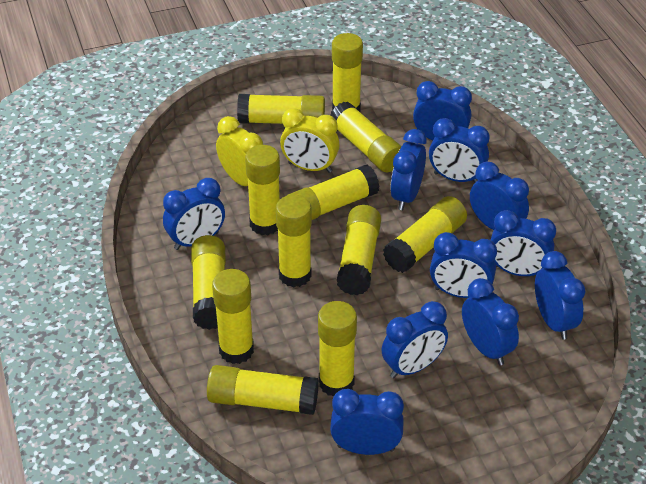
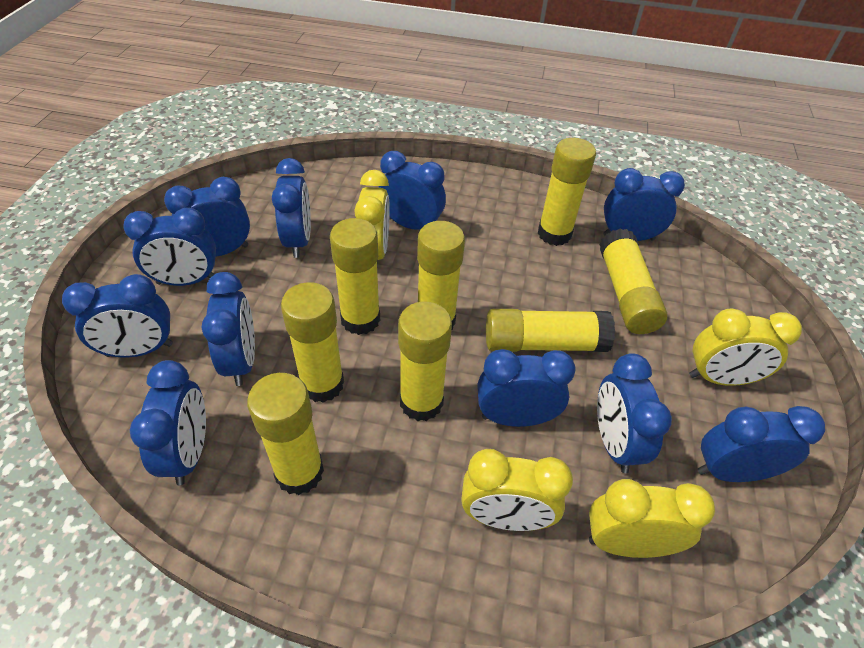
yellow clock: [216,116,263,186] [280,108,340,173] = 2 -> [354,170,390,260] [461,449,573,531] [589,479,715,558] [689,308,802,386] = 4
yellow glue stick: [191,235,226,330] [207,365,319,415] [212,269,254,364] [237,94,325,124] [245,145,280,235] [276,195,312,287] [287,164,380,220] [318,301,357,397] [330,102,402,172] [332,33,363,112] [337,205,381,295] [383,196,467,273] = 12 -> [247,373,324,495] [281,282,344,403] [330,218,380,335] [398,301,452,421] [417,221,465,330] [486,309,615,352] [538,138,596,246] [599,229,668,334] = 8

